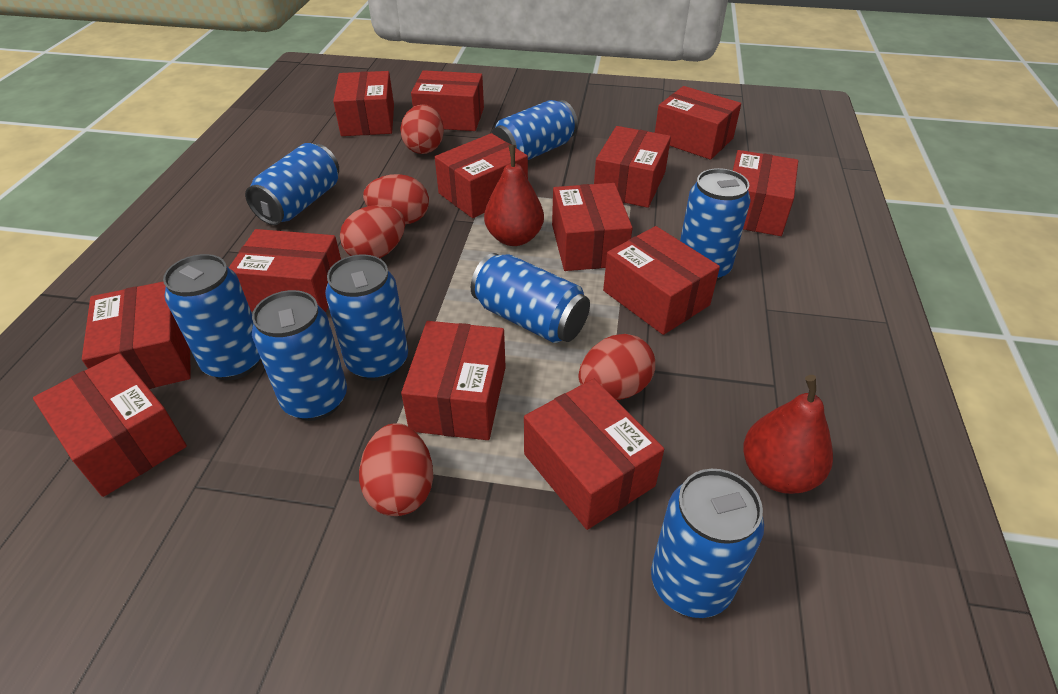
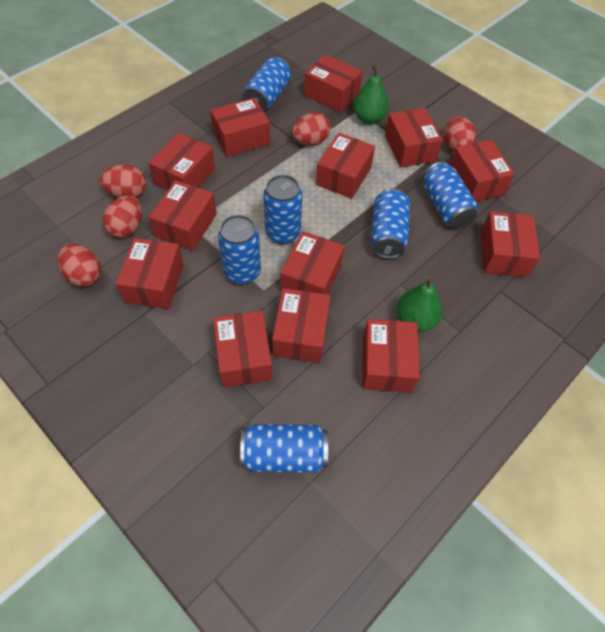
blue can: [163,254,260,380] [245,143,339,225] [252,290,347,421] [325,254,408,381] [471,253,590,343] [491,100,578,160] [651,469,764,618] [680,168,751,281] = 8 -> [218,215,261,285] [240,424,328,473] [243,57,291,112] [263,175,302,244] [371,188,410,259] [423,161,478,229] = 6
green pear: none = 0 -> [353,64,389,124] [396,276,442,332] = 2
red pear: [484,145,544,246] [743,375,833,494] = 2 -> none = 0

